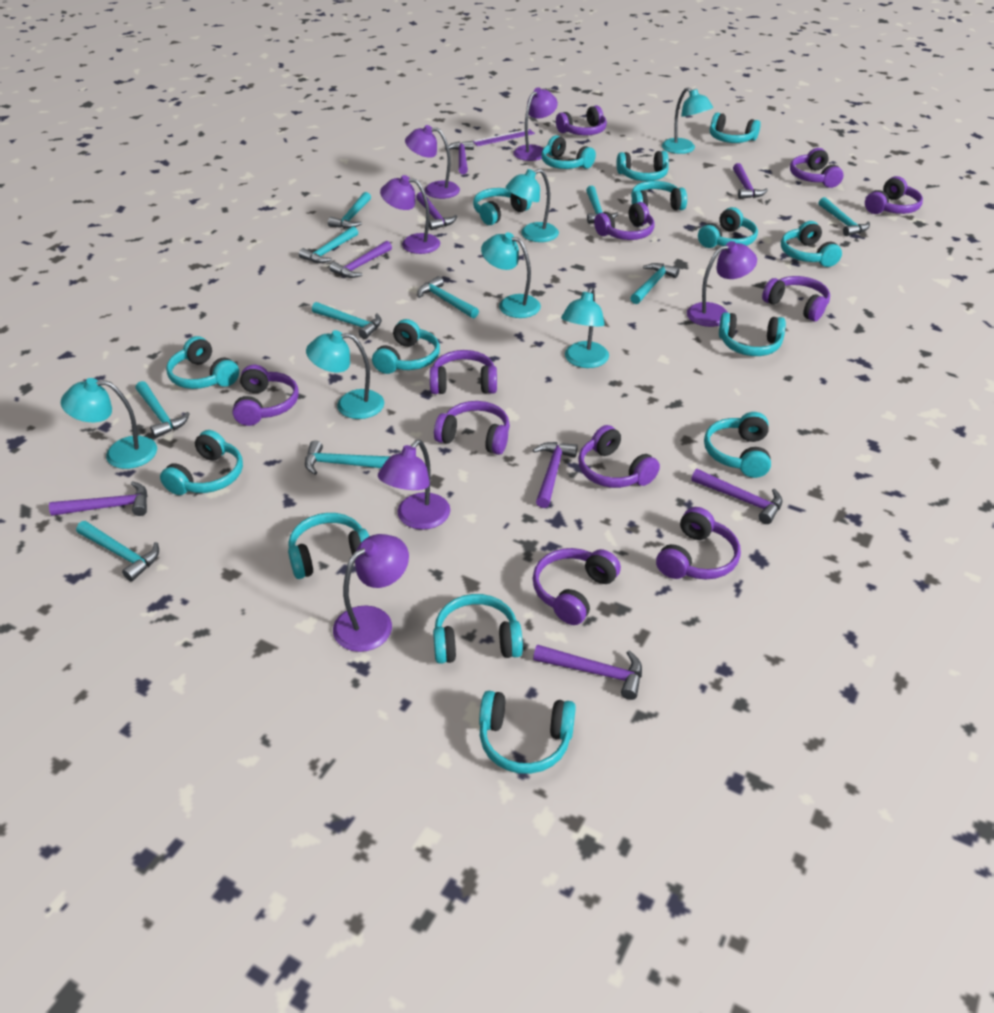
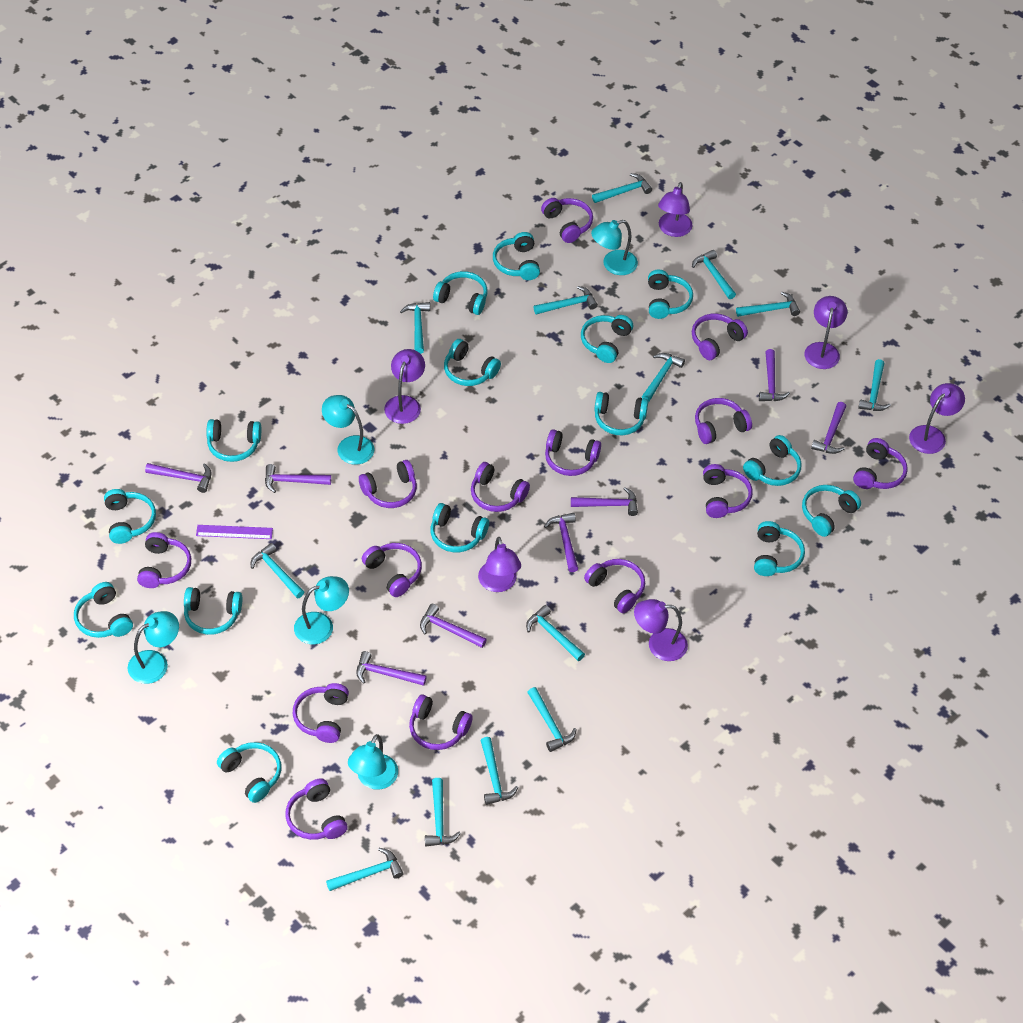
purple headphones: [232,365,299,426] [430,350,497,394] [434,401,510,455] [533,548,621,625] [556,105,607,135] [578,425,660,488] [594,202,654,240] [656,507,741,579] [762,276,830,322] [790,148,844,188] [865,176,923,214] = 11 -> [137,532,191,588] [285,778,348,840] [293,683,349,743] [359,460,417,508] [362,543,422,597] [409,695,473,750] [471,462,530,512] [541,198,593,243] [545,429,601,476] [584,559,645,613] [692,313,748,360] [695,398,752,444] [703,464,753,518] [853,438,908,489] = 14
turquoise hammer: [76,521,159,582] [135,381,190,438] [299,226,358,263] [305,440,391,475] [312,302,382,339] [328,192,371,229] [417,276,479,318] [586,186,618,224] [630,263,680,304] [819,197,870,236] = 10 -> [251,543,304,598] [326,848,404,891] [400,302,430,354] [425,778,461,846] [480,737,518,805] [526,605,585,661] [527,687,577,752] [534,286,598,314] [592,173,652,203] [642,353,685,402] [692,250,736,299] [736,292,800,317] [858,359,891,411] = 13
turquoise lamp: [61,378,157,469] [306,330,384,419] [481,232,541,318] [506,169,559,242] [561,287,609,368] [662,88,713,154] = 6 -> [128,611,179,684] [294,576,349,644] [322,395,374,465] [348,734,398,790] [591,220,638,275] = 5

